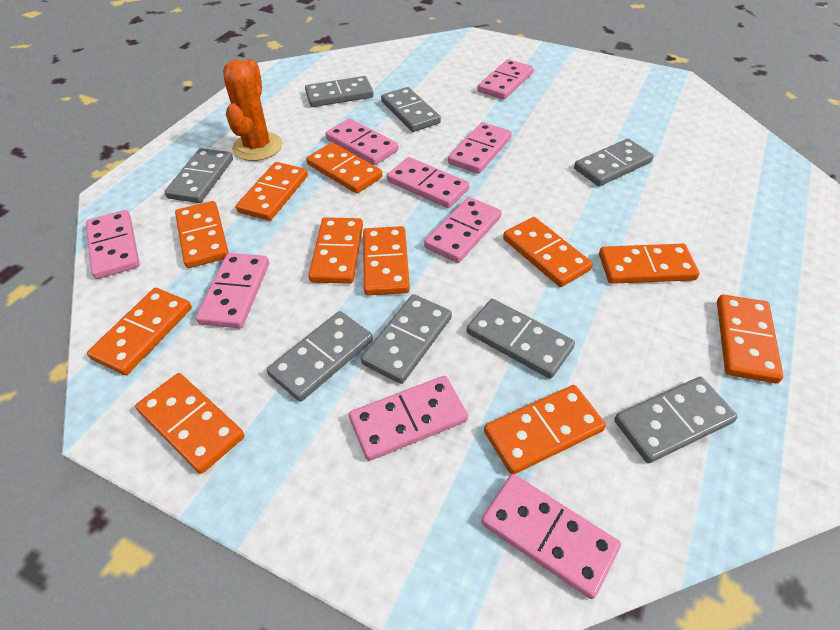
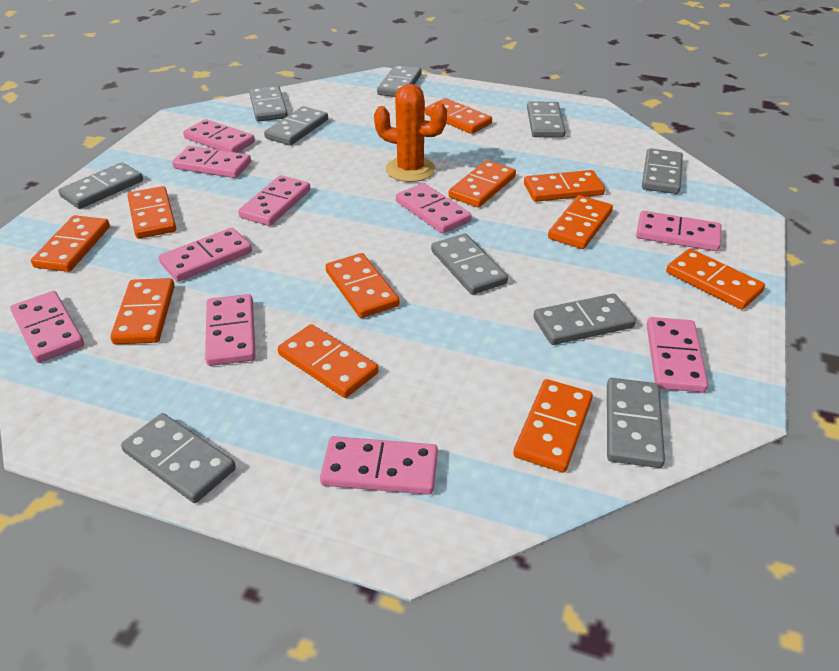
grey domino: [164,148,233,203] [267,311,373,402] [305,76,374,107] [361,294,452,384] [381,87,441,132] [467,299,575,379] [574,139,654,186] [614,377,738,463] = 8 -> [58,162,143,209] [121,413,236,503] [249,86,288,122] [264,106,328,145] [377,65,422,97] [431,234,508,295] [527,101,566,138] [534,294,636,345] [607,378,665,468] [642,148,683,194] = 10
pink domino: [86,210,140,279] [196,253,269,328] [325,119,399,165] [349,376,468,461] [387,157,470,208] [424,197,502,263] [448,122,512,174] [478,59,534,100] [481,474,621,599] = 9 -> [10,291,84,363] [159,228,252,282] [172,146,251,178] [183,119,255,153] [205,294,255,366] [238,175,310,226] [320,436,438,495] [396,183,472,234] [636,211,721,251] [646,317,708,392] = 10

